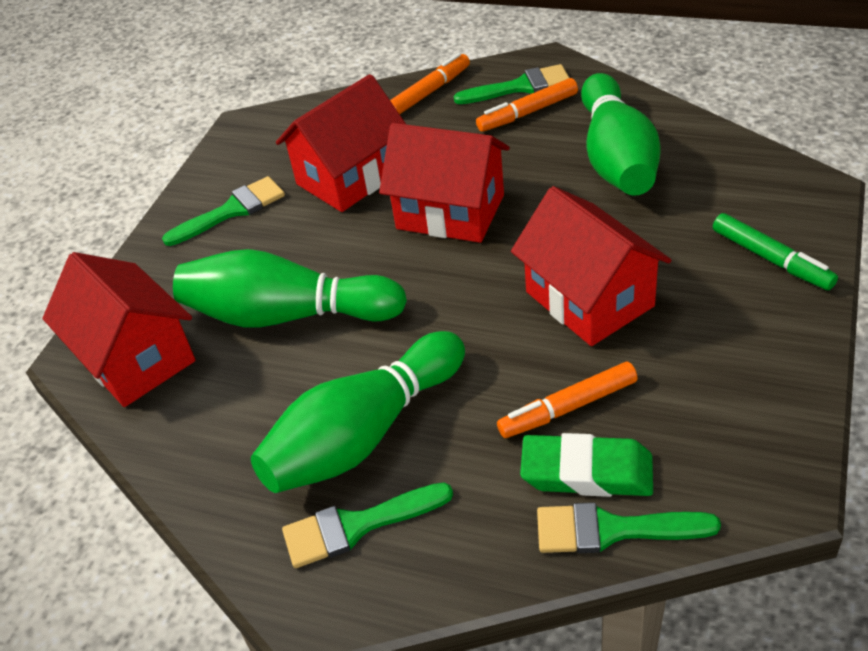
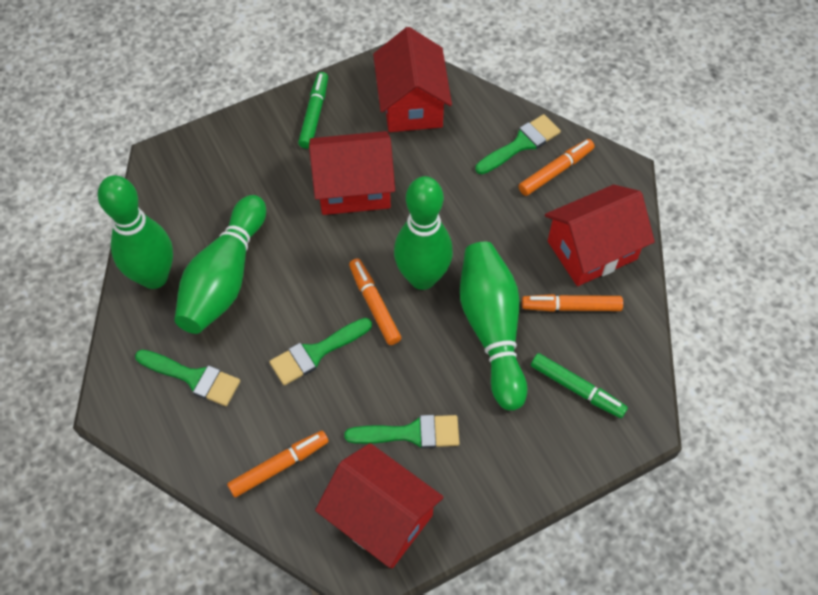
green bowling pin: [173,249,407,327] [251,331,465,493] [581,73,661,196] = 3 -> [98,175,173,289] [174,195,266,334] [394,176,453,290] [460,242,527,411] = 4
green eraser: [520,433,653,497] = 1 -> none = 0
green marker: [713,213,838,290] = 1 -> [298,72,328,149] [531,353,628,418] = 2
orange marker: [390,53,470,114] [476,78,578,132] [497,362,638,438] = 3 -> [227,431,329,497] [349,259,401,345] [518,139,595,196] [522,294,623,312] = 4

